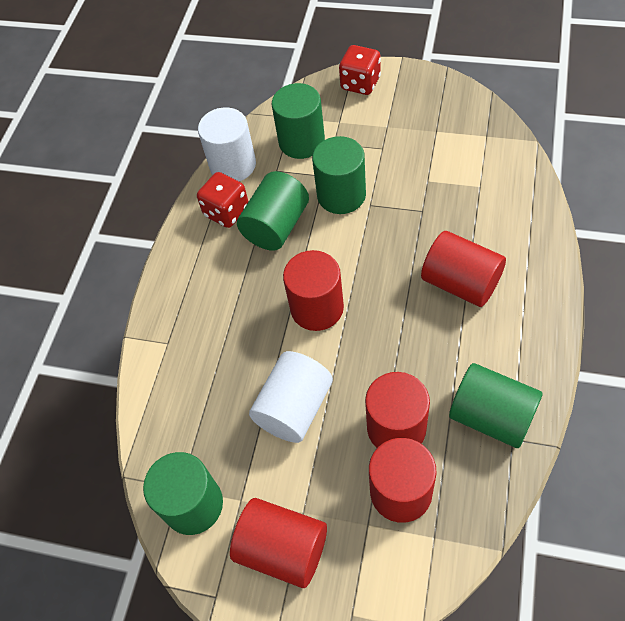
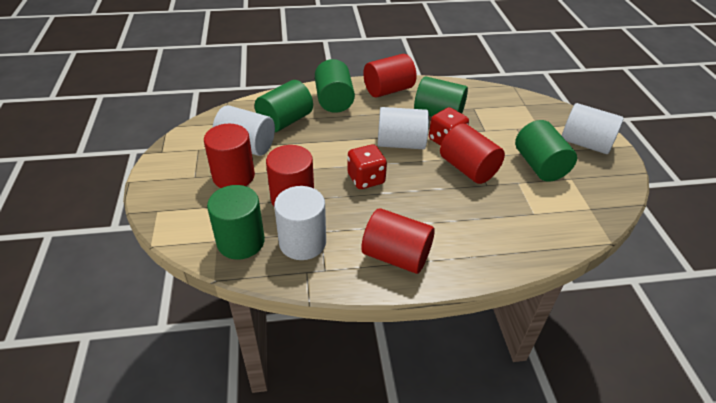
white cylinder: [198,107,256,181] [249,351,333,443] = 2 -> [213,105,275,156] [274,186,326,260] [378,107,429,149] [562,103,624,154] = 4

